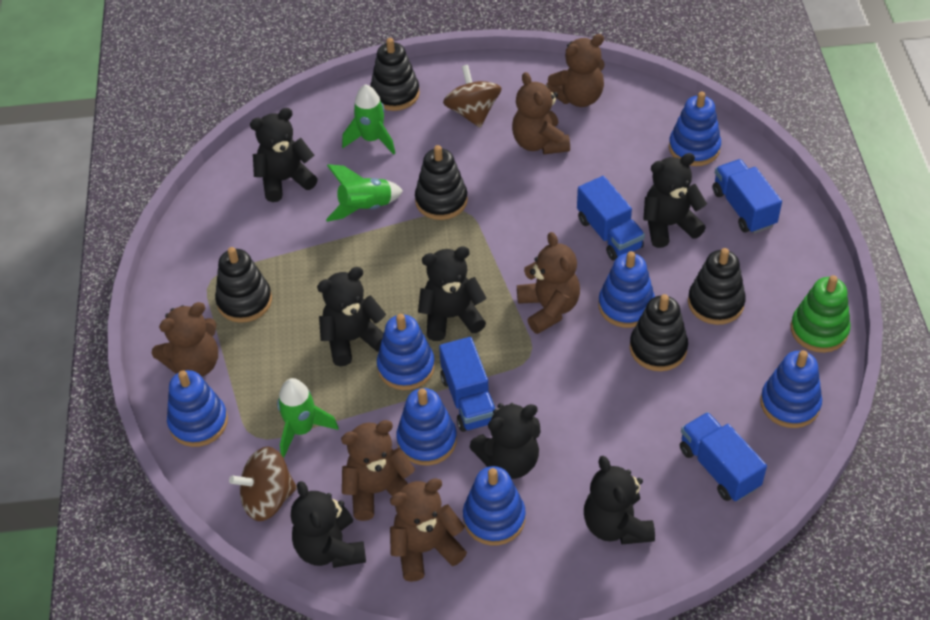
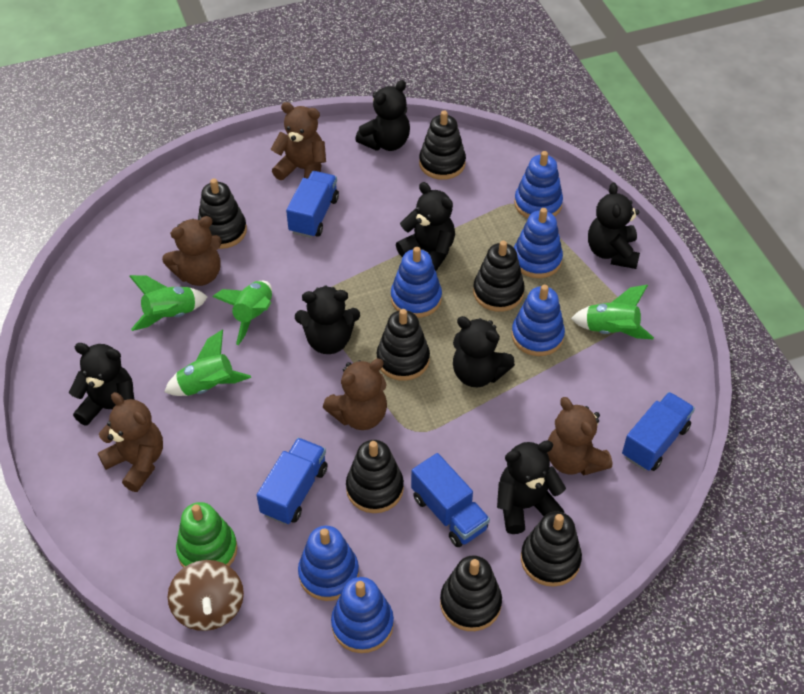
black stacking toy: [215,247,272,323] [370,38,420,111] [415,145,468,220] [630,294,688,371] [688,248,746,325] = 5 -> [198,179,247,249] [346,440,404,513] [376,309,430,381] [419,111,466,180] [440,555,502,631] [473,241,525,312] [521,511,582,587] = 7
blue stacking toy: [167,370,228,447] [377,314,435,390] [396,388,457,466] [463,466,526,545] [598,251,655,328] [669,92,721,166] [760,350,822,428] = 7 -> [298,526,359,601] [331,577,394,653] [391,247,442,318] [511,285,565,356] [514,151,563,218] [514,208,563,278] = 6
brown spinning top: [229,447,297,521] [443,65,501,128] = 2 -> [168,560,244,631] = 1
brown teddy bear: [152,302,218,377] [341,420,415,521] [390,478,467,582] [512,72,570,154] [517,232,580,334] [546,34,605,107] = 6 -> [98,392,163,492] [162,216,222,286] [271,102,326,180] [323,359,387,430] [547,397,612,476] = 5
green rocket: [277,378,339,458] [326,164,403,222] [342,84,395,155] = 3 -> [129,275,207,331] [164,330,251,396] [213,281,272,345] [571,285,654,339] = 4

